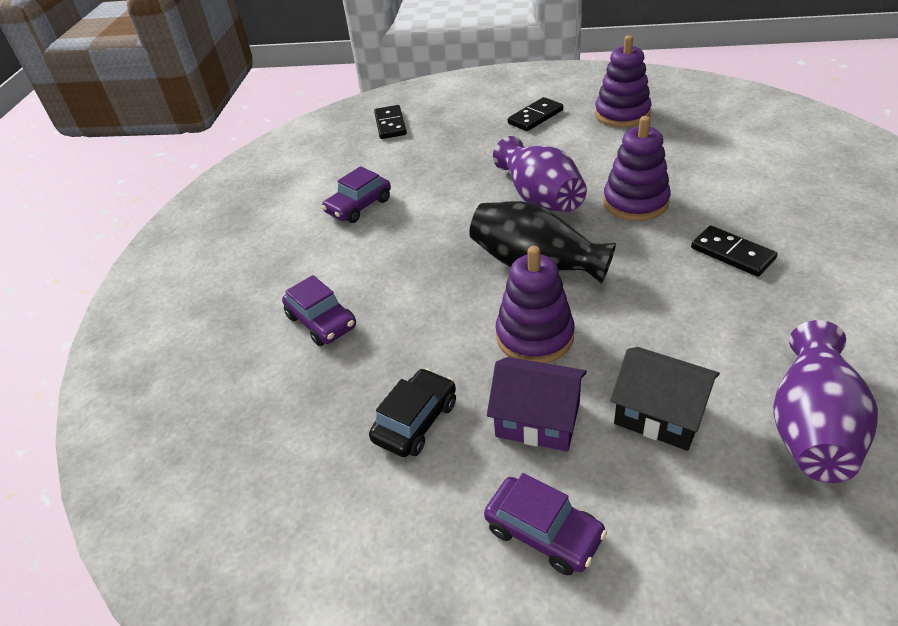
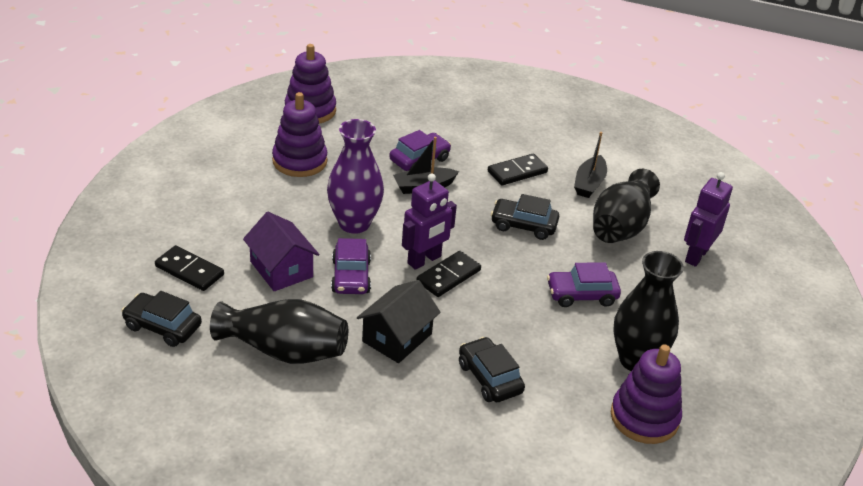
black boat: none = 0 -> [393,137,459,194] [574,132,607,198] = 2
black car: [369,368,456,457] = 1 -> [121,291,202,347] [459,337,525,402] [491,194,559,240] = 3
black vase: [469,201,616,284] = 1 -> [210,299,348,364] [593,169,660,243] [613,251,684,371] = 3
purple robot: none = 0 -> [402,173,457,270] [684,172,733,267] = 2
purple vase: [493,136,587,212] [773,320,878,483] = 2 -> [327,119,384,234] = 1

